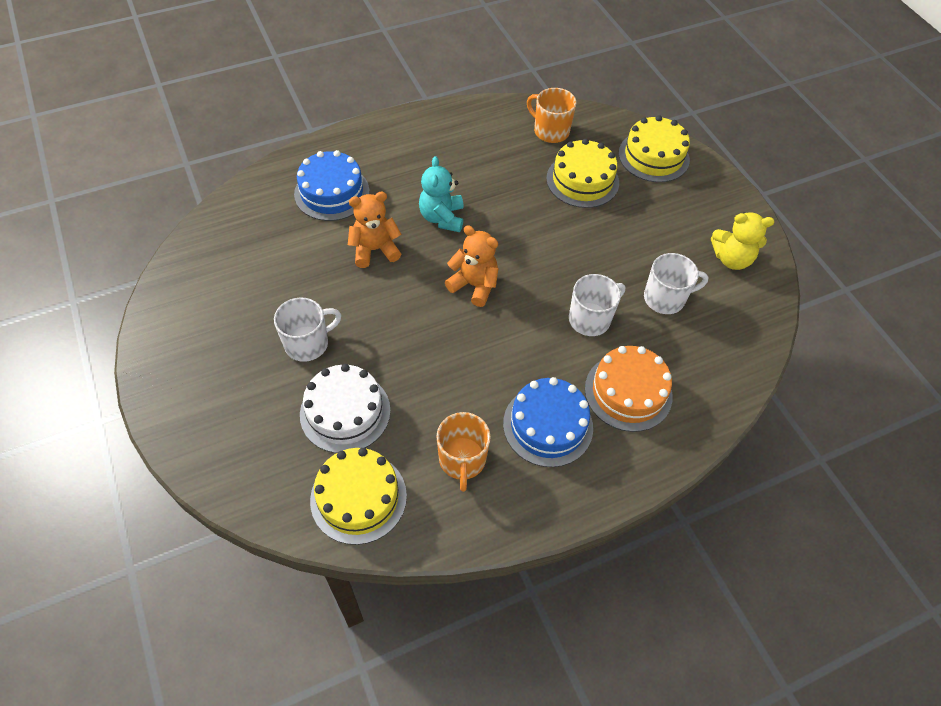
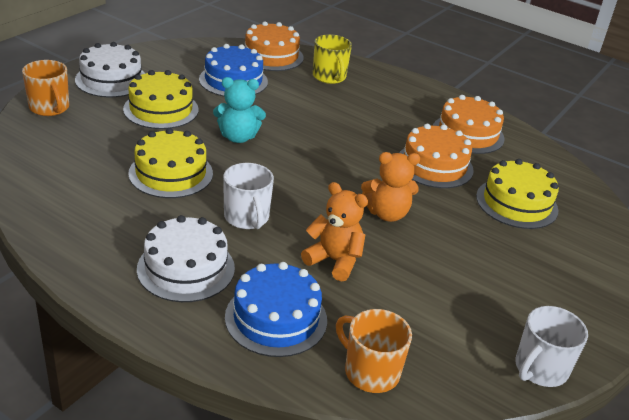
orange cake: [585,346,672,432] = 1 -> [244,21,304,71] [399,124,474,188] [433,95,505,154] = 3
white cake: [300,364,390,453] = 1 -> [75,42,145,97] [137,215,235,302] = 2
white mug: [274,297,341,362] [569,274,625,336] [644,253,708,314] = 3 -> [223,163,274,229] [515,306,588,387] = 2
yellow mug: none = 0 -> [313,34,352,84] = 1
yellow teddy bear: [711,212,774,270] = 1 -> none = 0

